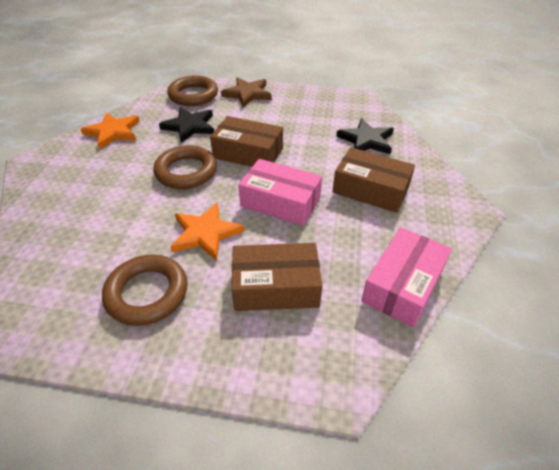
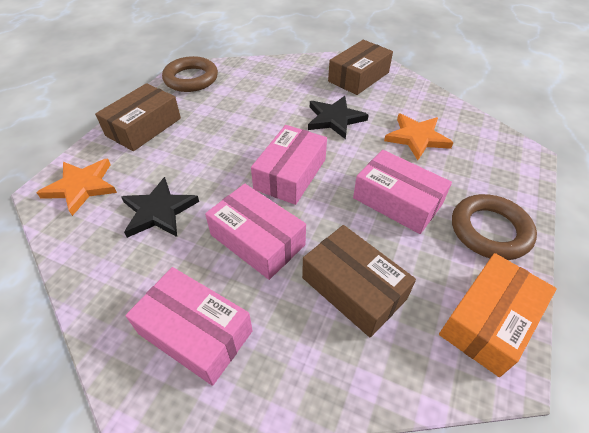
brown ring: [102,254,188,326] [153,145,217,189] [167,75,218,106] = 3 -> [162,56,218,92] [452,194,537,260] = 2
brown star: [221,77,272,107] = 1 -> none = 0
orange box: none = 0 -> [439,253,557,377] = 1
pink box: [238,159,322,226] [361,227,452,328] = 2 -> [126,267,253,386] [205,184,306,280] [251,125,327,205] [353,150,452,234] = 4

